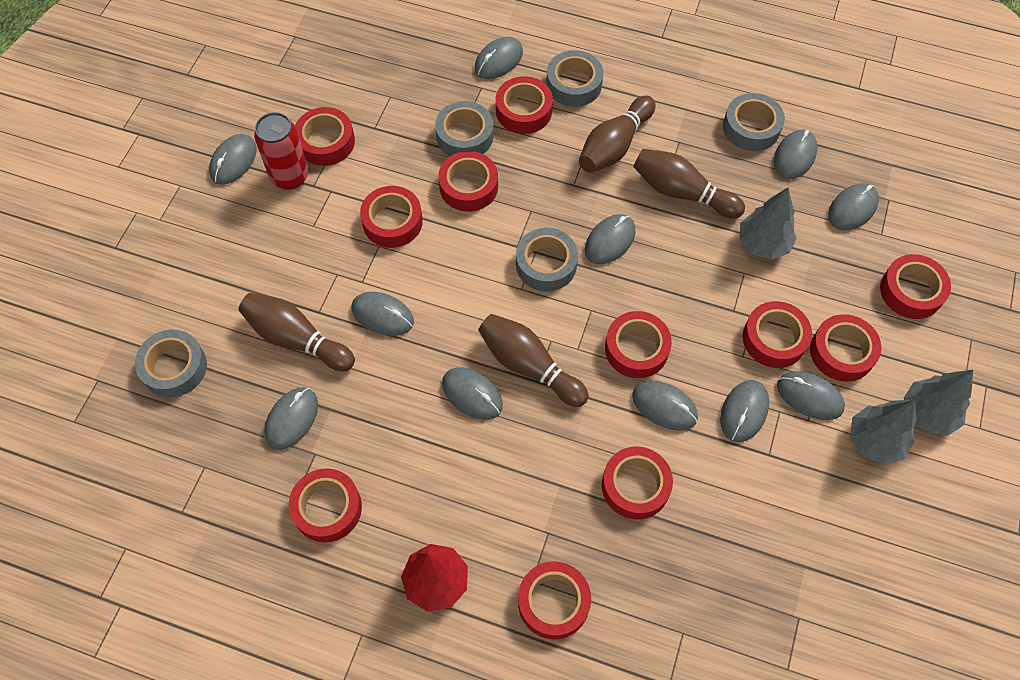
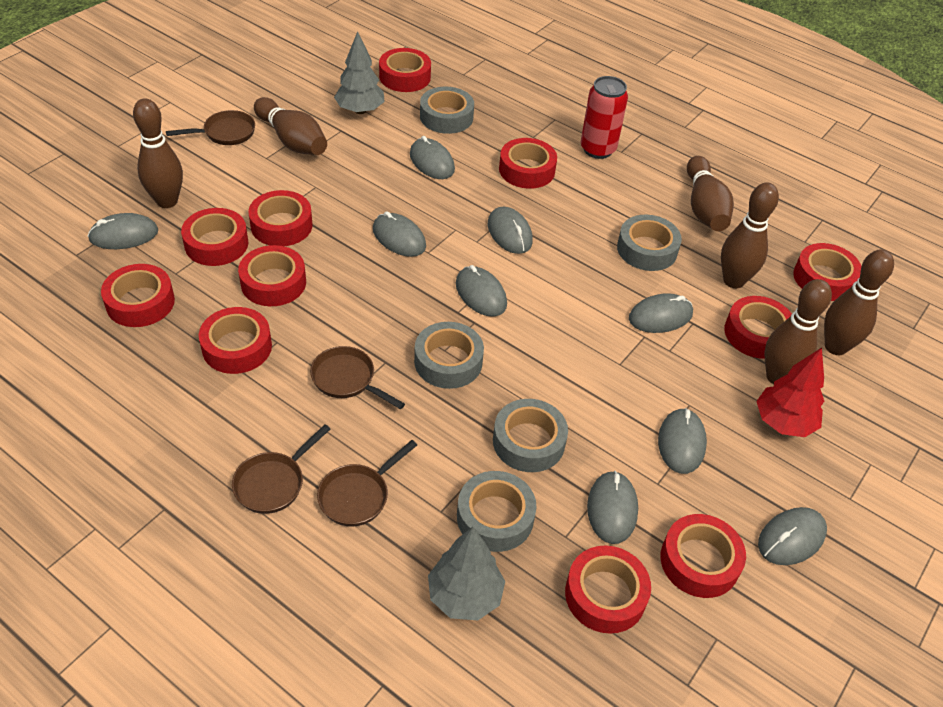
brown bowling pin: [239,293,355,371] [478,314,589,407] [579,95,656,173] [633,149,745,218] = 4 -> [133,98,183,208] [254,97,327,155] [687,156,734,231] [721,183,779,288] [764,279,832,384] [824,249,894,355] = 6
brown pan: none = 0 -> [166,110,255,145] [232,424,330,514] [310,346,405,409] [317,440,417,527] = 4
grey mouse: [209,134,257,185] [264,387,318,450] [351,292,414,336] [442,367,503,420] [474,37,523,79] [585,214,635,265] [632,380,698,431] [720,380,769,442] [774,130,817,179] [777,371,845,420] [828,183,879,231] = 11 -> [88,213,158,249] [373,211,426,257] [410,136,455,179] [456,265,507,317] [488,207,533,254] [587,471,638,544] [629,293,693,333] [658,408,707,474] [758,507,827,565] = 9
grey tree: [739,188,797,260] [850,400,916,465] [904,370,973,436] = 3 -> [334,31,385,114] [428,527,505,620] = 2

